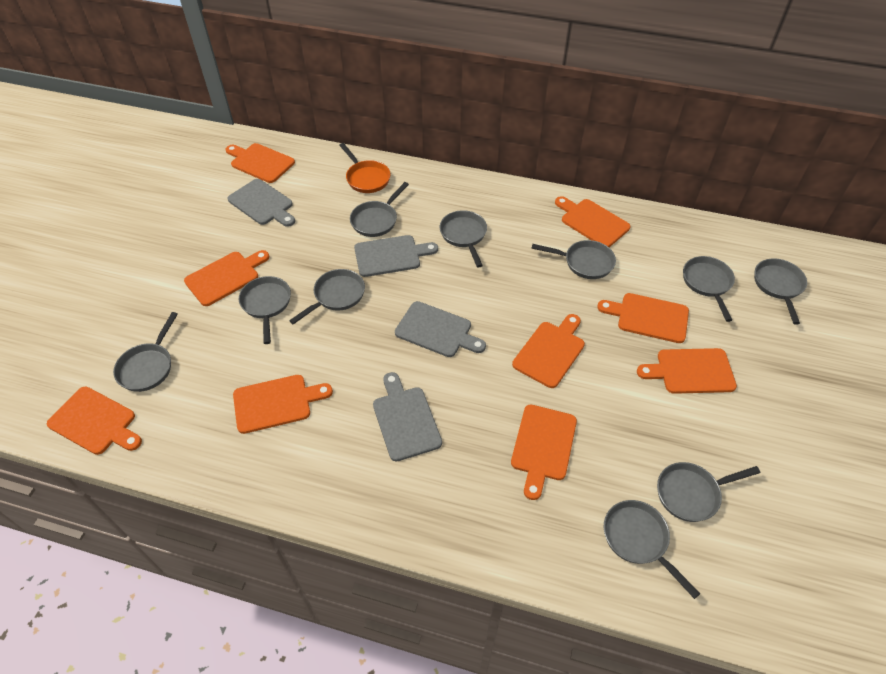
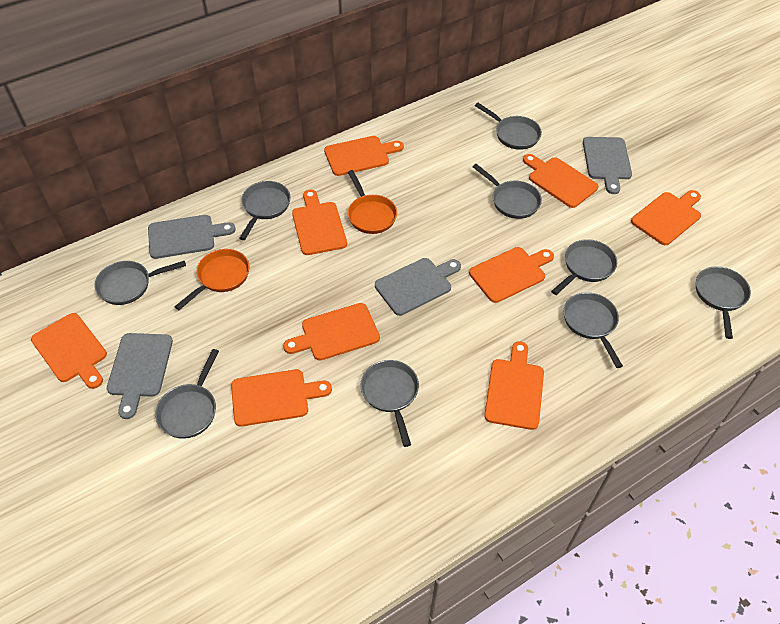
grey pan: [113,312,178,392] [239,276,291,344] [289,269,365,324] [350,182,409,237] [440,210,487,268] [531,240,616,279] [604,500,700,599] [657,462,760,522] [683,256,735,322] [754,258,807,325] = 10 -> [94,261,186,305] [155,349,219,439] [239,181,291,240] [361,360,419,447] [473,164,542,219] [475,103,542,150] [551,239,617,295] [564,292,623,368] [696,266,751,339] = 9
orange pan: [339,143,390,193] = 1 -> [174,249,250,310] [348,170,397,234] = 2

